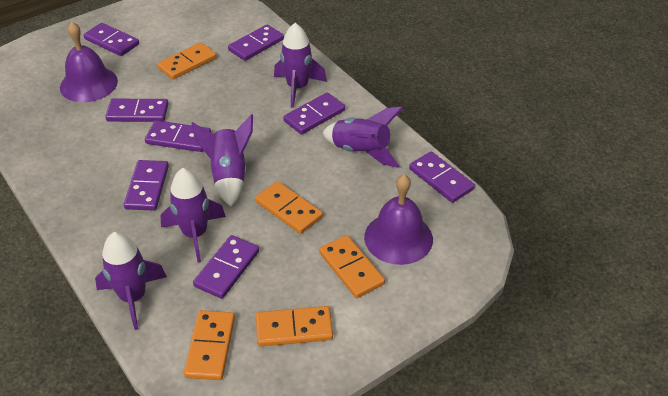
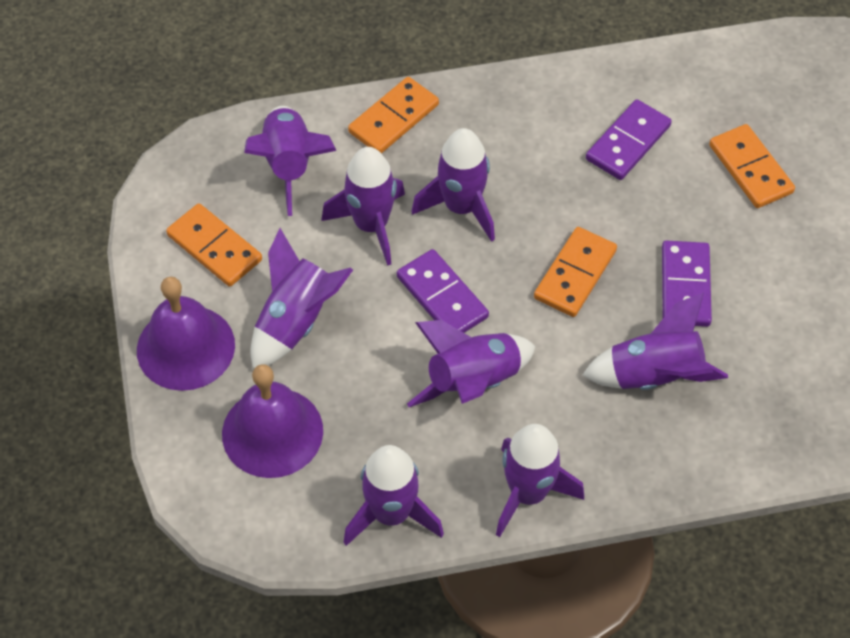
orange domino: [157,42,217,80] [184,310,235,380] [255,181,323,234] [256,306,333,347] [319,235,385,298] = 5 -> [166,203,262,287] [348,77,439,154] [534,227,617,317] [709,124,795,208] = 4
purple domino: [84,23,139,56] [105,99,169,122] [124,160,169,211] [145,120,211,152] [193,235,259,299] [228,25,284,61] [283,92,345,135] [409,151,475,203] = 8 -> [397,249,489,333] [586,99,672,180] [662,241,712,327] = 3
purple rocket: [95,232,167,330] [160,168,226,263] [191,114,253,207] [274,23,327,108] [322,107,403,168] = 5 -> [244,106,337,216] [250,228,353,370] [321,147,405,266] [344,445,444,546] [407,320,536,407] [411,128,495,242] [496,424,584,537] [582,293,728,390] = 8

